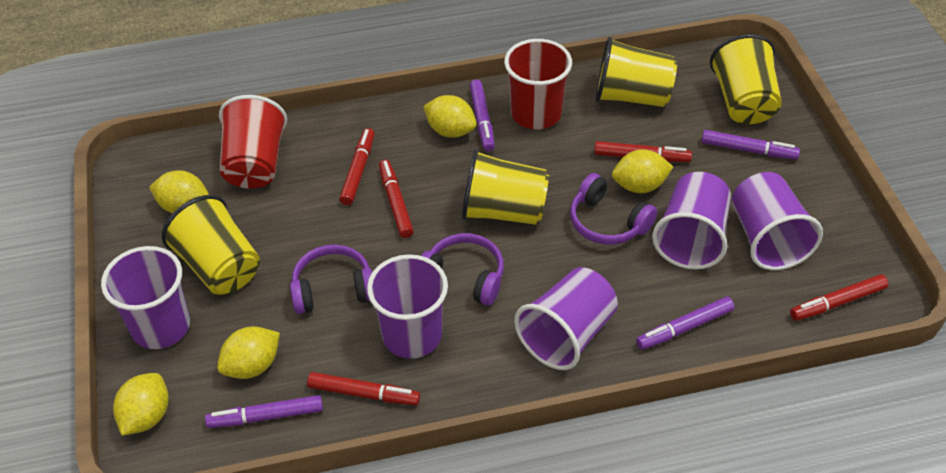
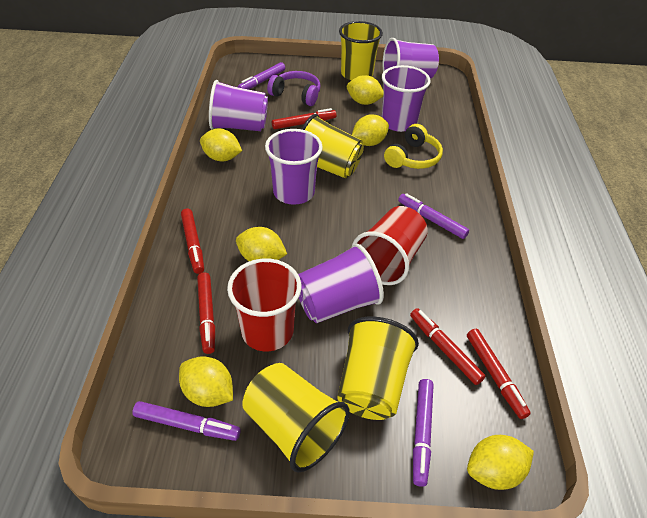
purple headphones: [290,245,372,314] [421,233,504,306] [570,173,657,245] = 3 -> [267,71,320,106] = 1
yellow headphones: none = 0 -> [384,124,443,169] = 1
yellow lemon: [113,373,169,436] [149,170,209,213] [217,326,280,379] [423,95,477,137] [612,149,673,193] = 5 -> [179,356,233,407] [200,129,242,161] [236,227,287,261] [347,75,384,105] [352,114,389,146] [467,435,534,490] = 6

